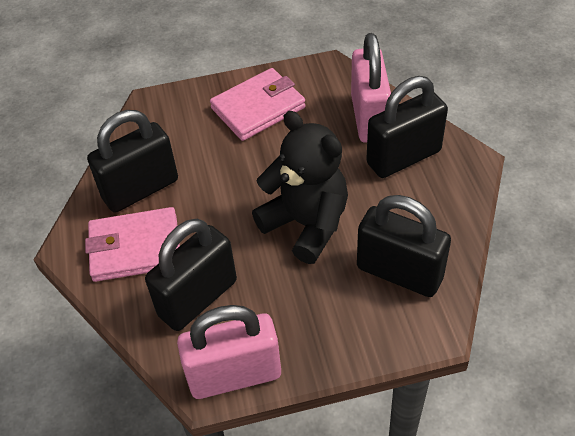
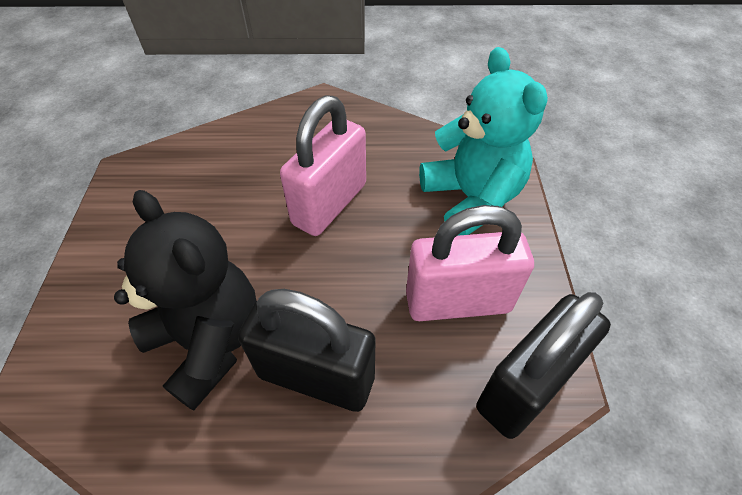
black padlock: [87,110,178,213] [145,219,237,331] [357,195,451,297] [366,76,448,178] = 4 -> [238,289,376,412] [476,292,611,439] = 2
pink wallet: [85,207,180,282] [210,68,306,141] = 2 -> none = 0
turquoise teddy bear: none = 0 -> [419,47,548,236] = 1

